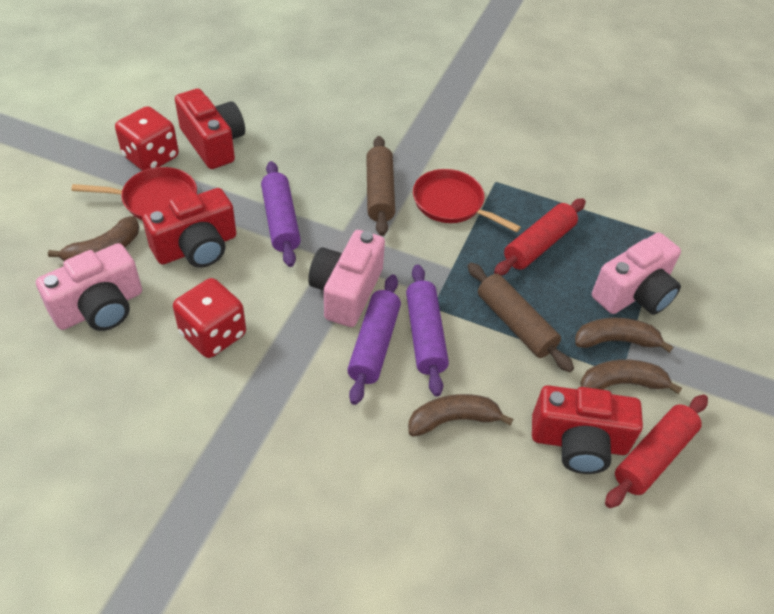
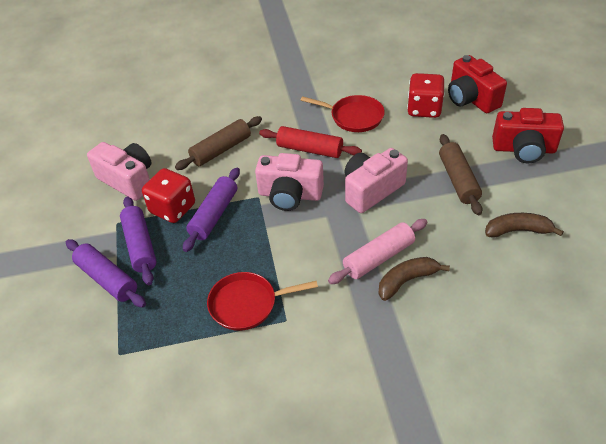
brown banana: [48,216,139,261] [408,394,513,437] [575,318,673,353] [580,359,682,394] = 4 -> [379,257,450,301] [485,213,564,238] = 2
pink rolling pin: none = 0 -> [328,219,427,284] = 1
red camera: [142,188,237,268] [175,88,245,169] [532,385,643,474] = 3 -> [448,55,507,113] [492,108,564,163] = 2
red rolling pin: [494,198,586,276] [605,395,708,508] = 2 -> [259,126,362,158] = 1

